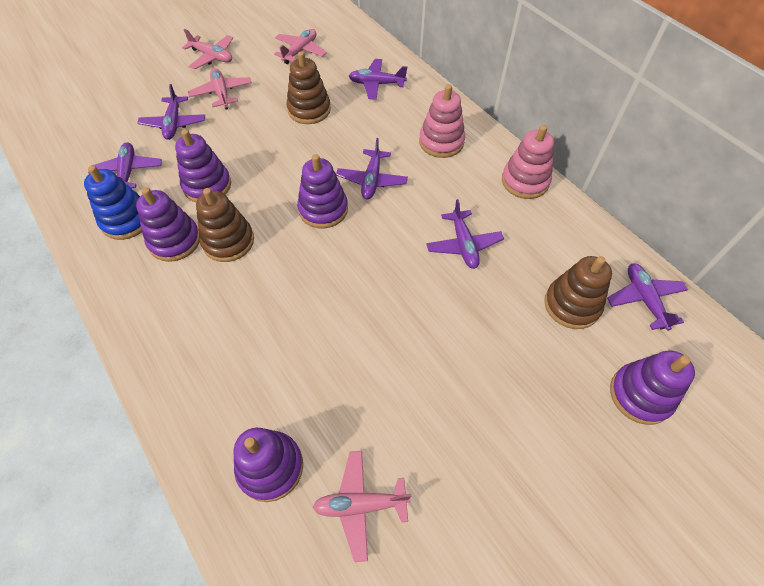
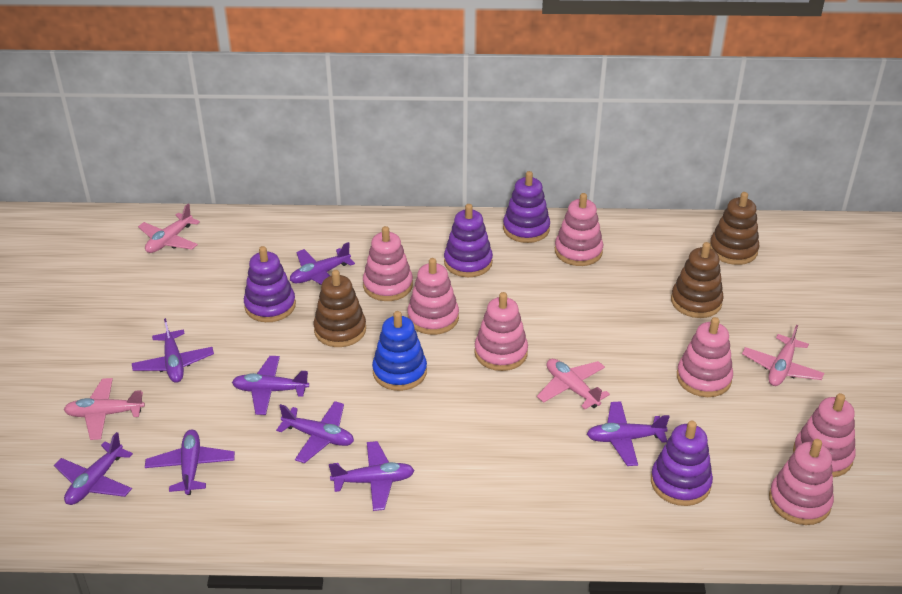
pink stacking toy: [419,84,465,158] [502,125,554,199] = 2 -> [363,226,413,301] [407,258,459,335] [474,292,528,371] [555,193,603,266] [677,317,733,397] [769,439,834,525] [793,393,856,477] = 7
purple plane: [88,142,162,188] [137,84,205,140] [336,138,408,199] [349,59,407,100] [426,199,504,269] [607,263,688,331] = 6 -> [54,432,133,505] [132,318,214,383] [145,430,235,495] [232,356,309,415] [276,401,354,463] [290,242,355,285] [329,441,414,511] [587,401,670,466] = 8
purple stacking toy: [136,187,200,262] [175,129,231,202] [234,428,303,502] [297,154,348,229] [610,350,695,425] = 5 -> [244,246,296,322] [444,204,493,277] [503,171,550,243] [651,420,713,506] = 4

